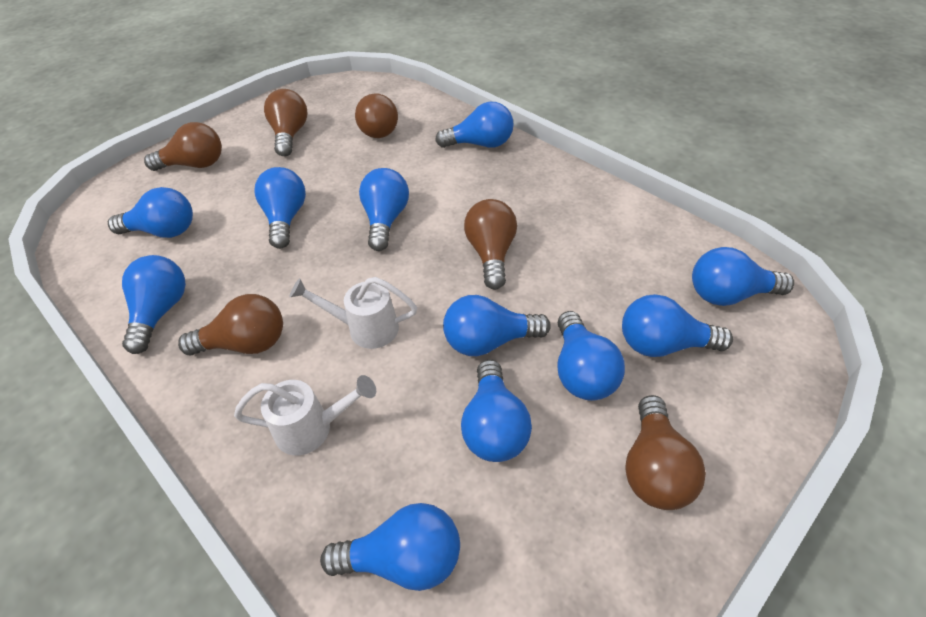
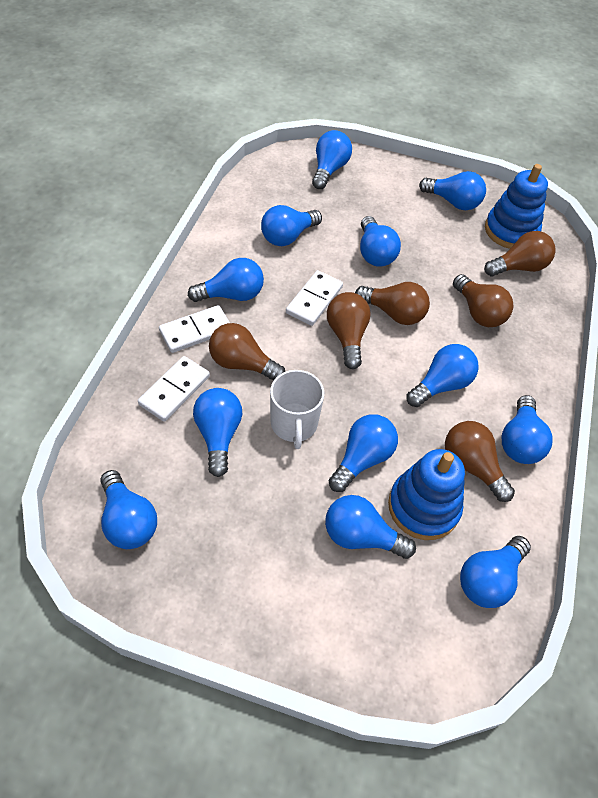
blue light bulb: [108,187,193,238] [122,255,186,354] [254,167,306,249] [320,503,460,591] [359,168,409,251] [435,102,514,148] [443,295,551,356] [461,359,532,462] [557,311,625,401] [622,294,733,357] [692,247,794,306] = 11 -> [100,470,157,549] [188,258,264,302] [193,388,242,477] [261,205,322,246] [312,130,352,189] [325,495,416,559] [329,414,398,492] [360,216,401,267] [406,344,479,407] [419,171,486,210] [460,536,531,608] [502,395,553,464] = 12
blue stacking toy: none = 0 -> [388,449,465,540] [485,164,548,249] = 2
white domino: none = 0 -> [138,356,210,422] [159,305,230,353] [286,270,343,326] = 3
white mug: none = 0 -> [270,370,324,449] = 1
white watering can: [234,375,376,455] [289,277,417,349] = 2 -> none = 0

